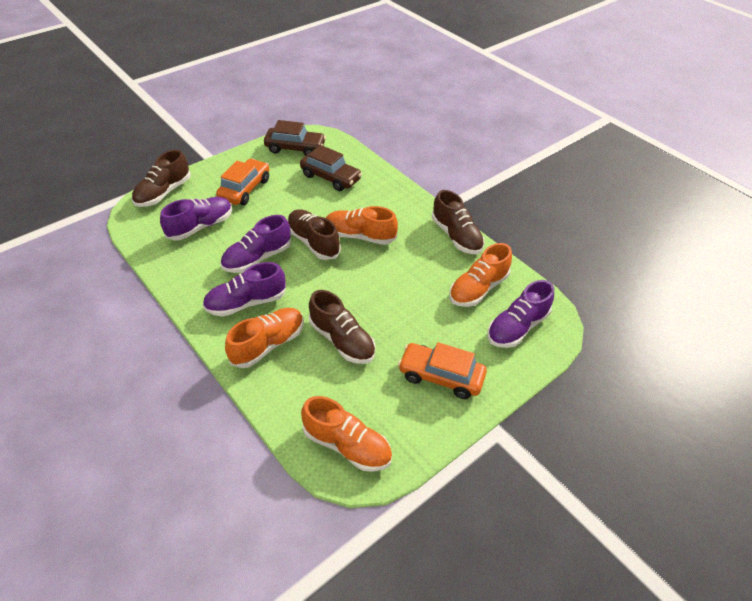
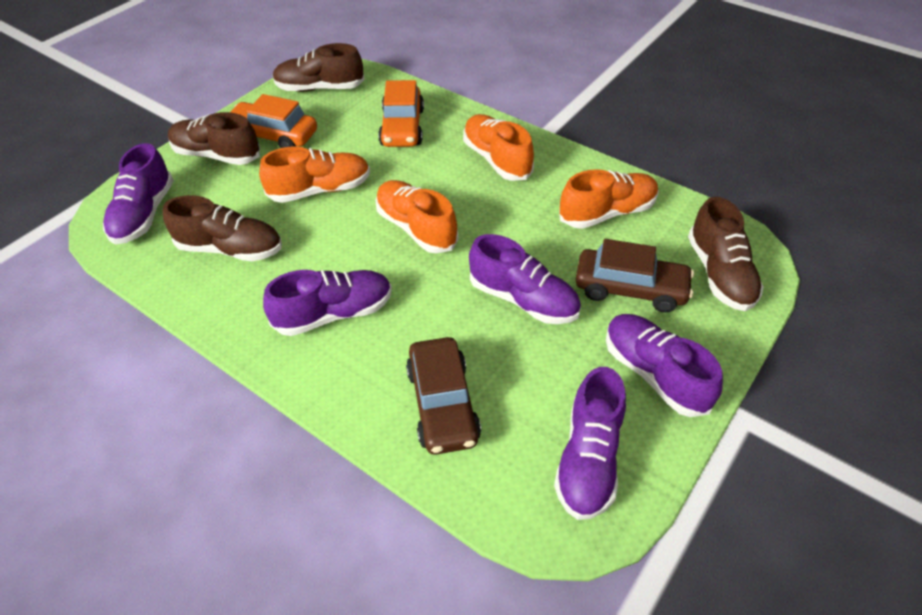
purple shoe: [160,197,232,241] [203,262,286,317] [220,215,291,273] [487,280,554,348] = 4 -> [103,143,174,244] [263,270,392,336] [469,234,581,324] [554,367,626,520] [606,314,723,417] = 5

